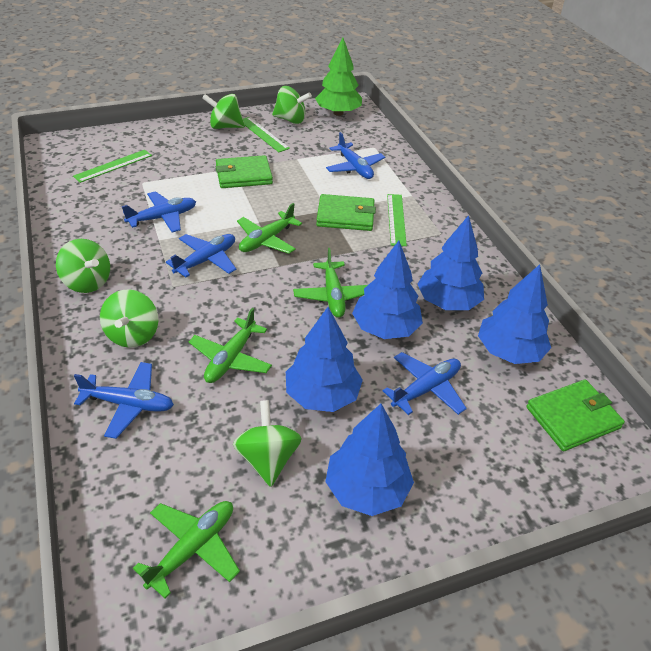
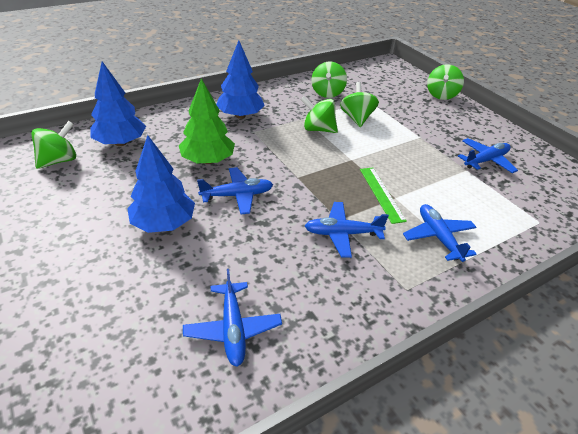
blue tree: [286,307,363,412] [325,404,414,516] [352,241,423,339] [418,215,484,310] [478,264,551,364] = 5 -> [90,61,146,146] [127,135,195,233] [216,40,265,119] = 3
green plane: [133,501,240,599] [189,308,272,383] [237,203,302,254] [293,248,367,318] = 4 -> none = 0
green ruler: [73,150,152,183] [243,117,290,152] [387,194,407,246] = 3 -> [360,168,407,224] = 1
green wallet: [216,155,273,188] [316,194,376,231] [526,379,625,451] = 3 -> none = 0

